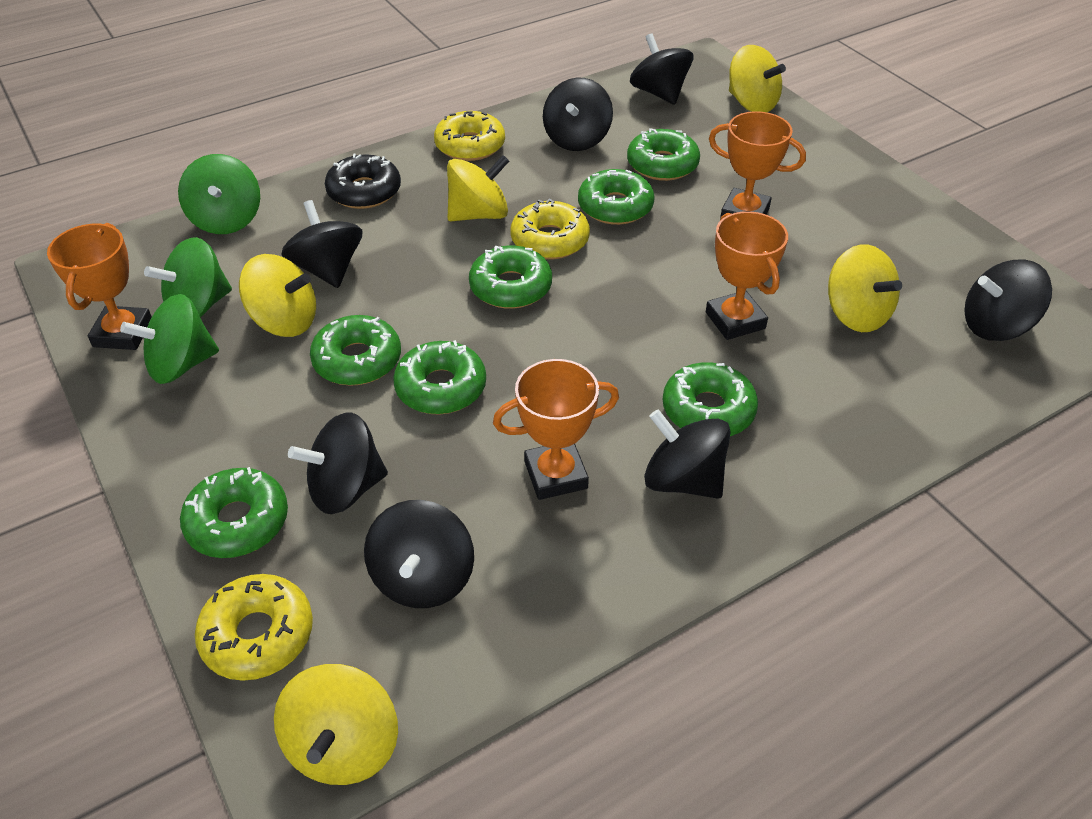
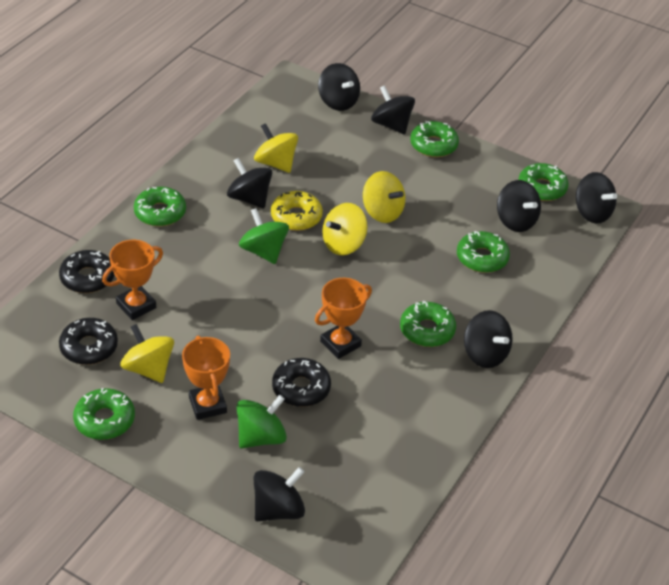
black donut: [325,154,401,209] = 1 -> [59,250,114,293] [59,318,118,365] [272,358,331,407] = 3
green donut: [180,467,288,558] [310,315,401,386] [393,340,486,415] [469,246,552,309] [578,169,655,225] [627,128,700,181] [663,362,758,436] = 7 -> [73,388,135,440] [134,187,186,227] [400,301,456,347] [410,121,459,157] [457,231,510,273] [518,163,569,201] = 6
green spinning top: [120,294,219,384] [144,237,232,317] [178,154,260,234] = 3 -> [236,395,287,448] [239,208,289,264] = 2
orange trophy: [47,223,152,350] [493,359,619,500] [706,211,788,340] [709,111,806,219] = 4 -> [102,240,163,320] [182,336,230,420] [315,278,372,359] = 3
yellow donut: [195,574,313,681] [434,111,505,161] [510,199,590,259] = 3 -> [271,191,323,231] = 1
yellow spinning top: [239,254,316,337] [274,664,398,785] [447,155,509,221] [729,45,786,112] [828,244,902,332] = 5 -> [121,324,174,383] [254,123,298,173] [322,203,368,255] [363,171,405,223] = 4

